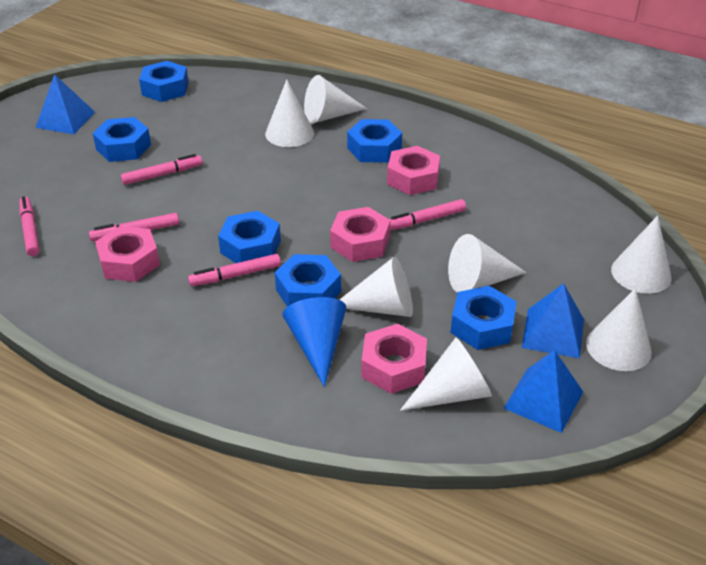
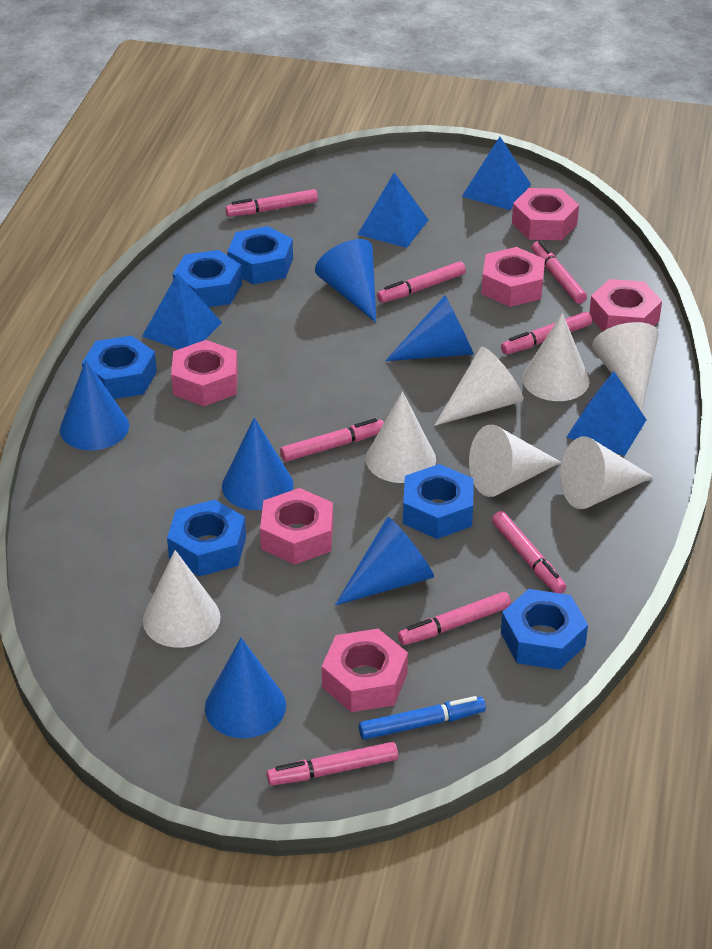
blue cone: [282,297,346,387] = 1 -> [60,360,129,450] [205,638,286,738] [222,417,293,510] [315,239,376,322] [335,517,434,606] [385,295,474,361] = 6
blue marker: none = 0 -> [359,696,486,740] = 1
blue pyramid: [35,74,95,134] [504,350,583,433] [522,283,584,358] = 3 -> [142,273,222,349] [357,173,428,248] [462,137,531,210] [567,371,647,456] = 4
pink marker: [19,196,40,256] [89,213,179,241] [121,154,203,185] [188,254,281,286] [389,199,466,230] = 5 -> [225,189,318,217] [267,742,398,785] [280,418,384,462] [377,261,466,303] [398,592,511,645] [492,511,566,594] [501,312,592,354] [532,241,587,304] = 8
pink nut: [95,226,160,282] [330,207,390,262] [361,324,427,394] [387,146,440,195] = 4 -> [171,340,238,406] [260,488,333,565] [322,629,408,712] [481,247,545,307] [512,188,579,240] [589,279,662,332] = 6

